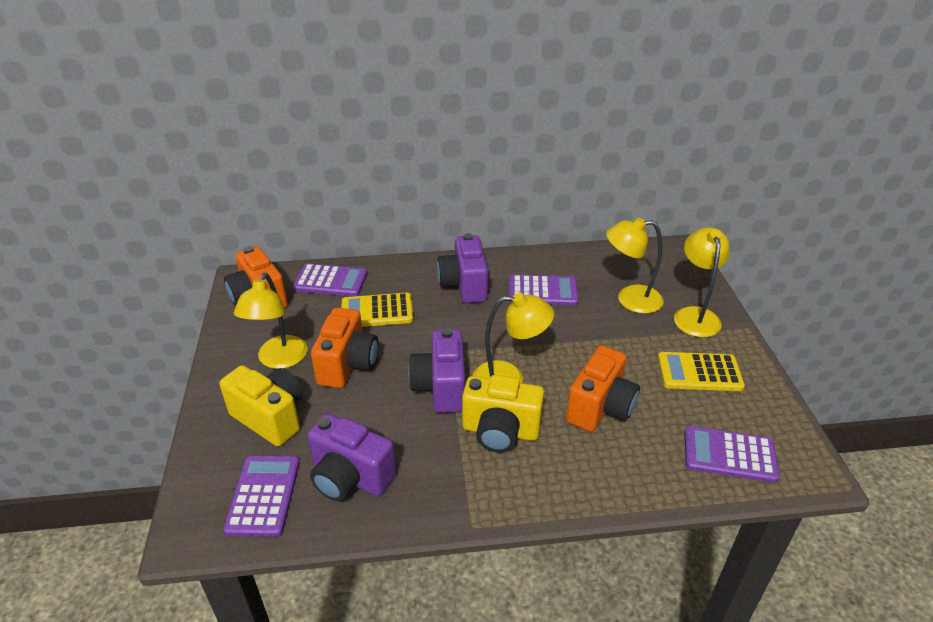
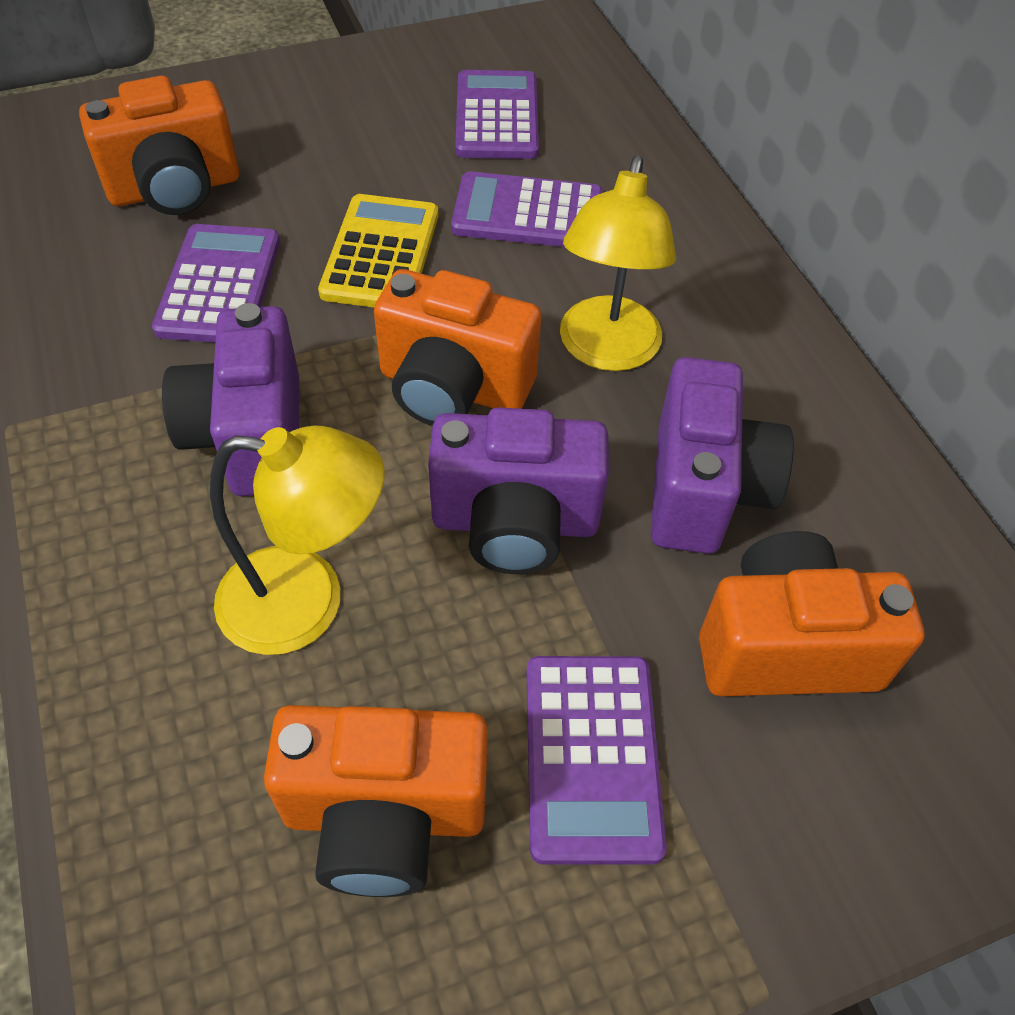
orange camera: [224,246,288,308] [311,308,379,388] [566,345,640,432] = 3 -> [79,76,239,215] [264,705,488,897] [374,269,541,426] [699,531,924,696] = 4
yellow calculator: [342,293,413,327] [658,352,745,391] = 2 -> [318,194,439,307] = 1
yellow camera: [219,365,303,446] [462,375,544,453] = 2 -> none = 0
yellow lamp: [233,273,308,369] [473,293,554,383] [606,217,664,314] [674,227,730,337] = 4 -> [210,425,385,655] [560,155,676,371] = 2

